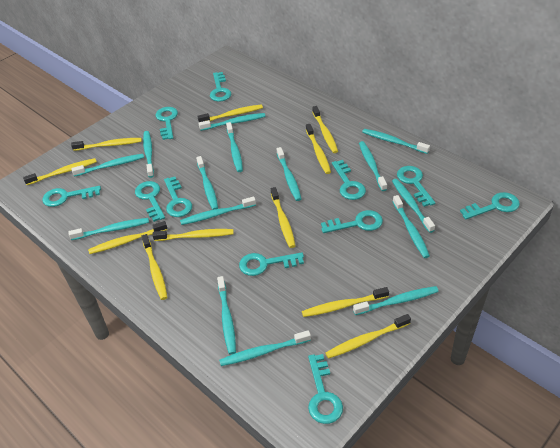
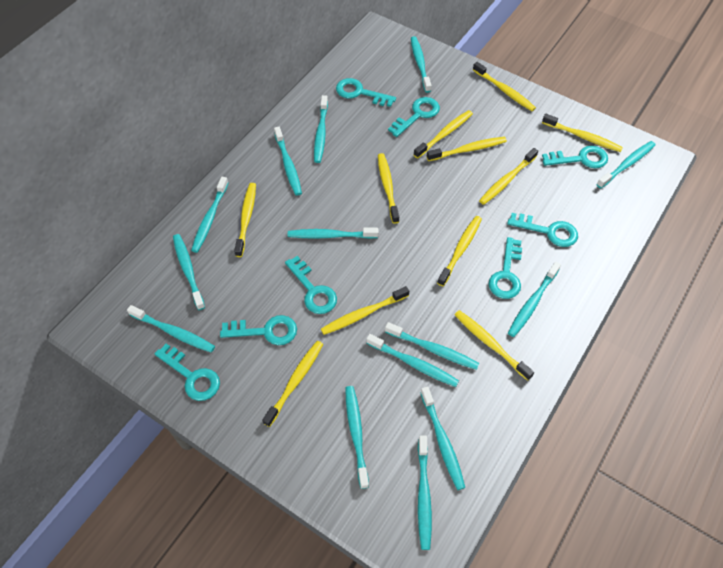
turquoise key: [42,186,101,207] [135,181,165,222] [155,107,178,140] [164,177,192,217] [210,72,231,102] [239,252,304,276] [308,354,343,424] [321,210,383,233] [332,160,366,200] [397,166,435,207] [460,192,520,219] = 11 -> [154,344,220,401] [220,315,297,345] [285,256,337,314] [336,78,396,107] [388,97,440,137] [489,237,522,299] [507,213,578,247] [542,146,608,168] = 8
turquoise toothbrush: [69,218,149,240] [71,154,144,177] [143,131,154,178] [180,197,256,225] [196,156,218,210] [199,113,266,131] [217,276,236,354] [219,330,311,366] [226,122,243,172] [277,147,301,201] [353,286,439,315] [359,141,387,191] [362,129,430,154] [392,179,435,233] [392,195,430,258] = 15 -> [127,305,215,353] [173,234,205,310] [191,177,228,253] [274,127,302,196] [288,228,379,239] [314,95,328,163] [345,386,369,489] [366,334,459,387] [385,322,479,370] [411,36,432,93] [418,435,432,550] [420,387,465,490] [508,262,561,337] [596,141,655,188] = 14

